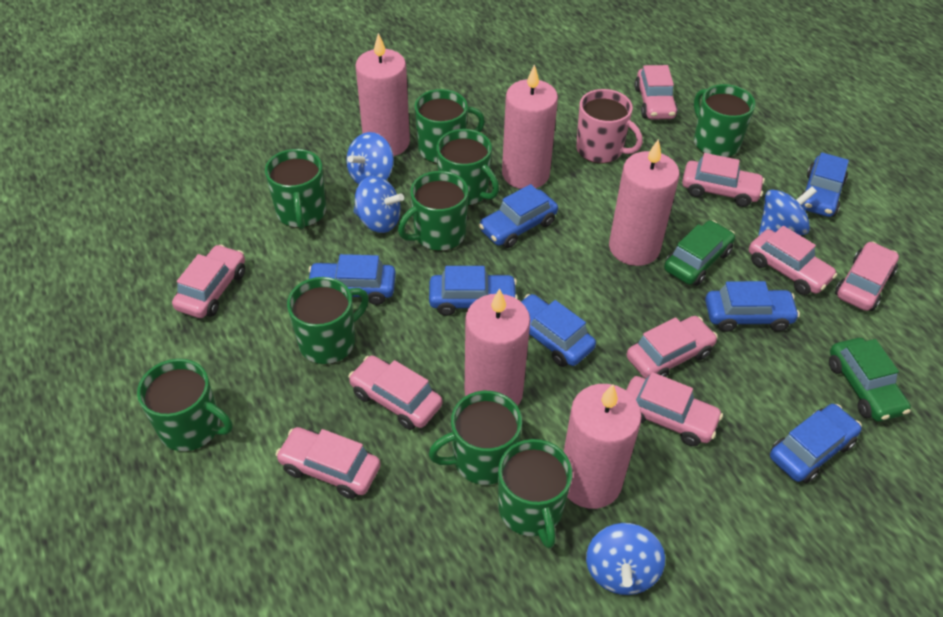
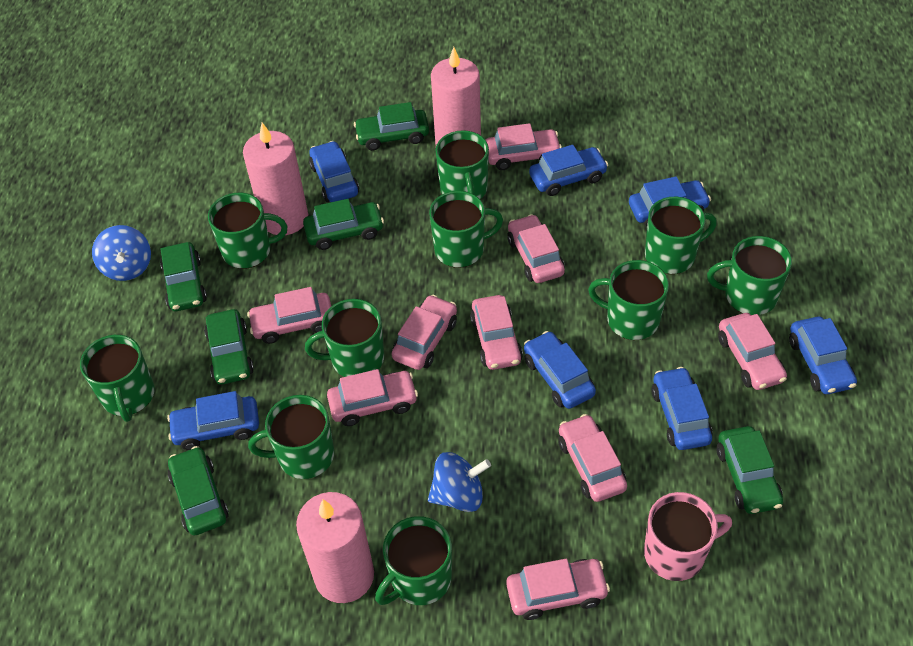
blue spinning top: [346,132,394,184] [354,176,404,233] [586,523,665,595] [759,187,817,235] = 4 -> [92,225,151,281] [428,452,491,512] = 2
green car: [664,220,735,286] [829,338,911,422] = 2 -> [160,242,207,311] [168,446,229,535] [204,309,254,385] [303,199,384,250] [354,102,429,150] [717,426,783,514] = 6
green mug: [137,359,233,451] [265,149,326,229] [287,277,369,364] [398,171,469,251] [415,89,485,164] [429,391,522,485] [436,129,499,206] [498,439,573,549] [694,84,756,157] = 9 -> [80,335,155,422] [208,193,287,269] [248,395,334,479] [305,299,384,377] [375,516,452,605] [429,191,503,268] [436,130,489,199] [588,260,669,340] [645,197,717,274] [707,236,792,315] = 10
pink candle: [355,33,410,156] [465,288,530,406] [502,64,558,189] [564,384,642,509] [609,139,680,266] = 5 -> [243,123,308,235] [296,492,374,603] [431,47,481,145] = 3

